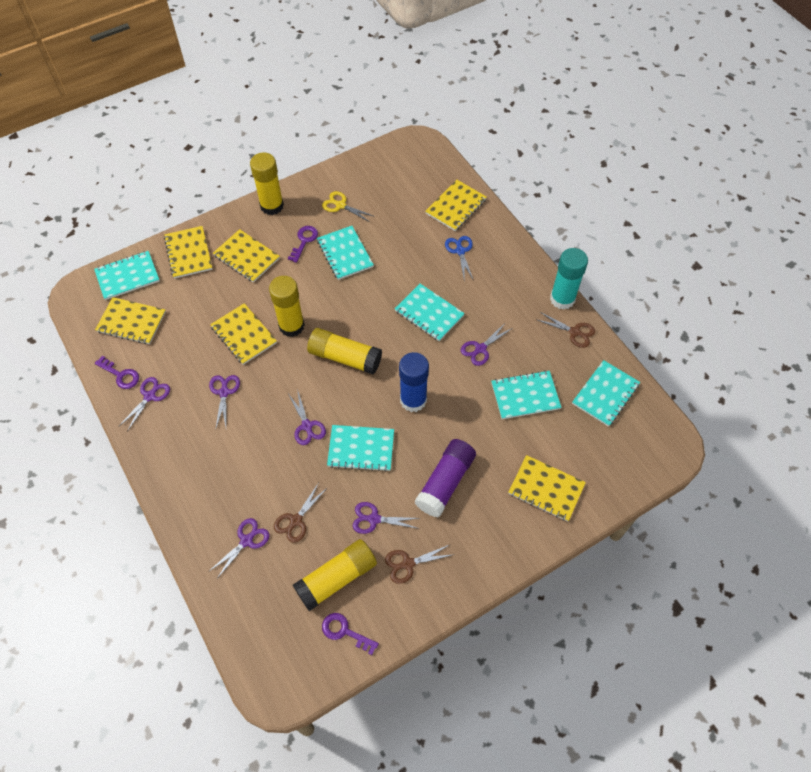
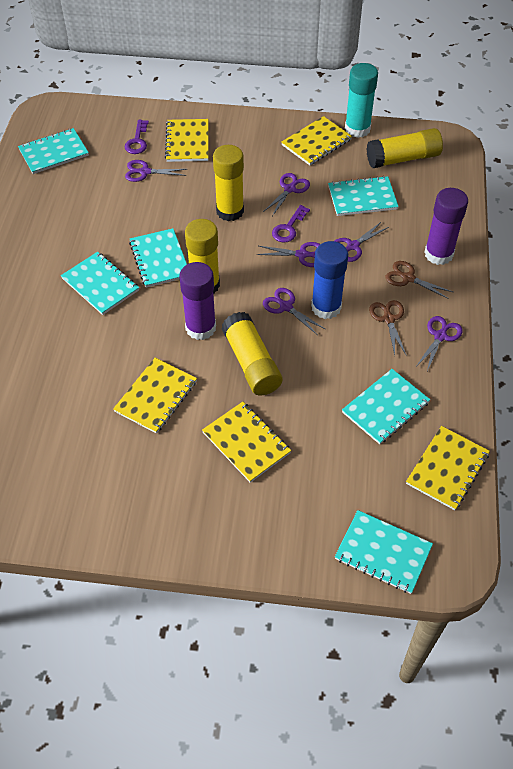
blue scissors: [445,236,474,281] = 1 -> none = 0
brown scissors: [274,484,328,543] [385,544,452,584] [538,312,595,348] = 3 -> [369,300,407,356] [385,261,453,299] = 2
purple glue stick: [415,439,476,517] = 1 -> [179,262,216,340] [425,188,468,265] = 2
purple key: [95,356,139,389] [288,226,318,263] [322,613,379,655] = 3 -> [125,120,149,154] [272,205,310,242] = 2
yellow notebook: [95,297,166,344] [164,226,212,279] [210,303,277,365] [213,229,280,283] [425,180,487,231] [508,455,586,522] = 6 -> [113,358,197,434] [165,119,208,162] [202,402,291,483] [281,116,352,165] [406,426,490,510] = 5
yellow scissors: [322,191,375,222] = 1 -> none = 0

